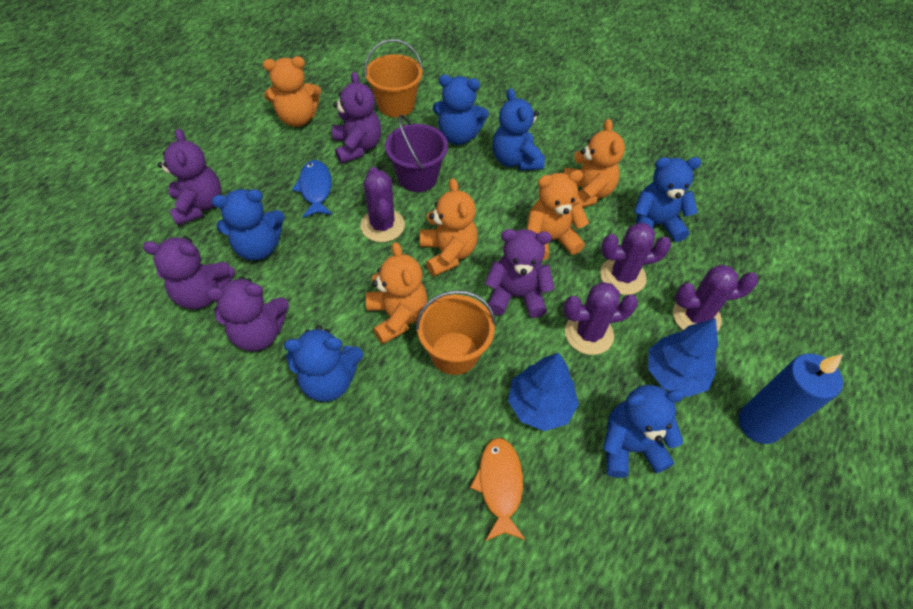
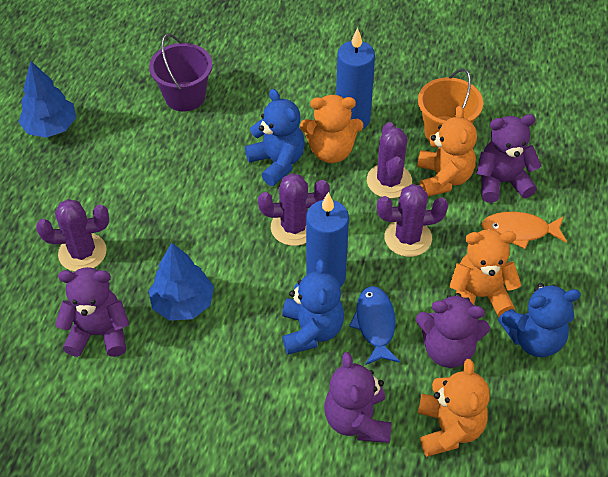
blue candle: [738,354,843,444] = 1 -> [306,192,349,287] [336,28,375,129] = 2
blue teddy bear: [212,189,284,260] [284,325,363,402] [433,75,489,145] [493,88,545,171] [603,385,685,478] [634,157,701,242] = 6 -> [245,89,305,186] [282,259,344,354] [498,283,581,357] = 3
orange bucket: [364,39,423,118] [416,290,496,375] = 2 -> [418,69,483,140] = 1
orange teddy bear: [263,56,321,127] [366,242,428,344] [420,178,478,277] [527,170,589,261] [563,119,625,208] = 5 -> [300,95,363,163] [417,106,477,197] [418,359,490,457] [449,229,522,317] = 4
purple teddy bear: [143,236,235,310] [158,129,221,226] [206,277,289,351] [332,71,381,164] [485,229,555,318] = 5 -> [55,267,129,357] [324,352,391,443] [416,293,490,368] [477,114,541,203] = 4

